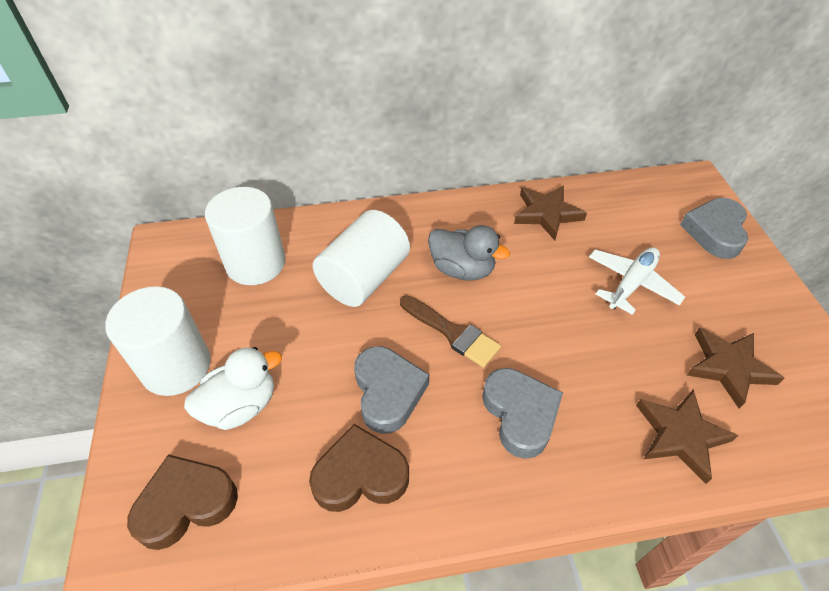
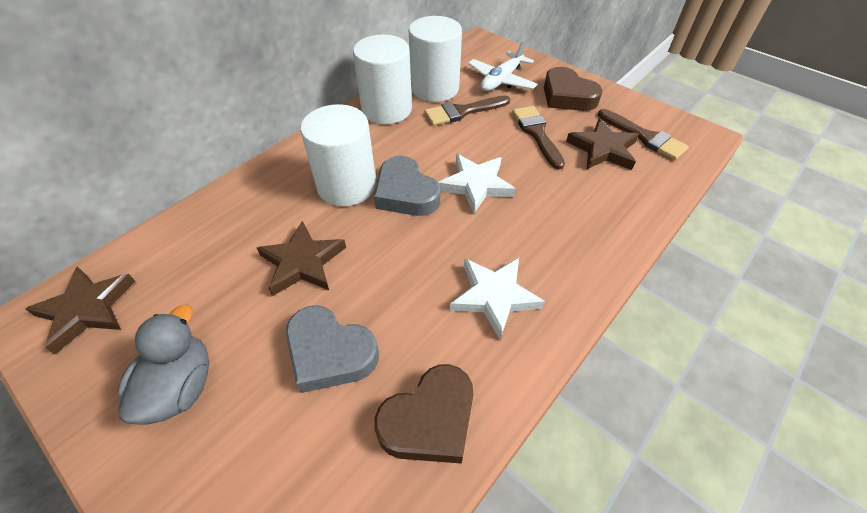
brown brush: [400,295,501,368] = 1 -> [425,95,510,126] [512,106,565,169] [598,109,689,160] = 3
grey heart: [354,346,429,434] [482,368,563,459] [680,198,748,259] = 3 -> [286,305,379,393] [374,156,440,216] = 2
white duck: [184,347,282,430] = 1 -> none = 0
white star: none = 0 -> [438,154,515,213] [450,258,545,339] = 2

